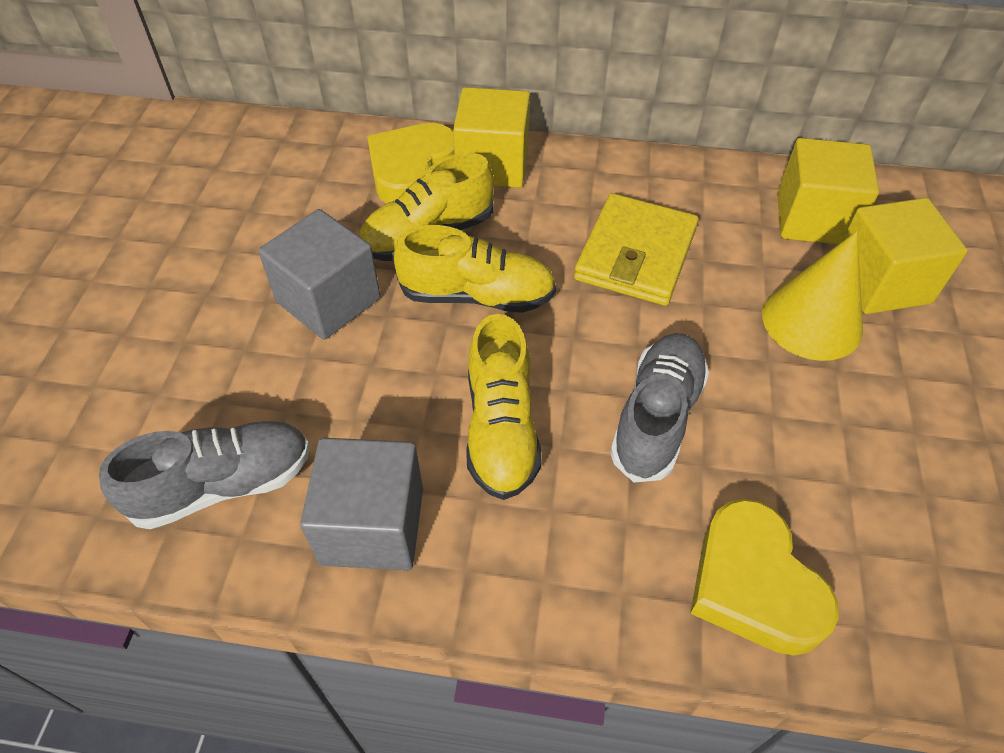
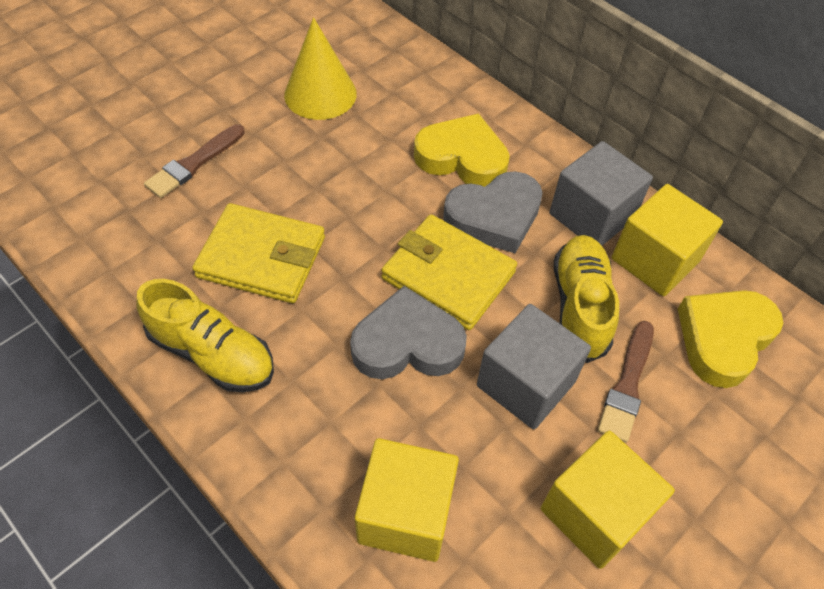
brown brush: none = 0 -> [144,124,245,198] [598,321,654,443] = 2
grey heart: none = 0 -> [350,286,467,379] [443,171,543,253] = 2
grey shoe: [99,421,310,529] [610,333,709,483] = 2 -> none = 0
yellow shoe: [359,153,494,261] [394,225,556,313] [466,314,542,500] = 3 -> [136,279,274,392] [554,235,619,363] = 2
yellow wallet: [574,193,699,306] = 1 -> [192,203,325,303] [382,214,517,330] = 2

